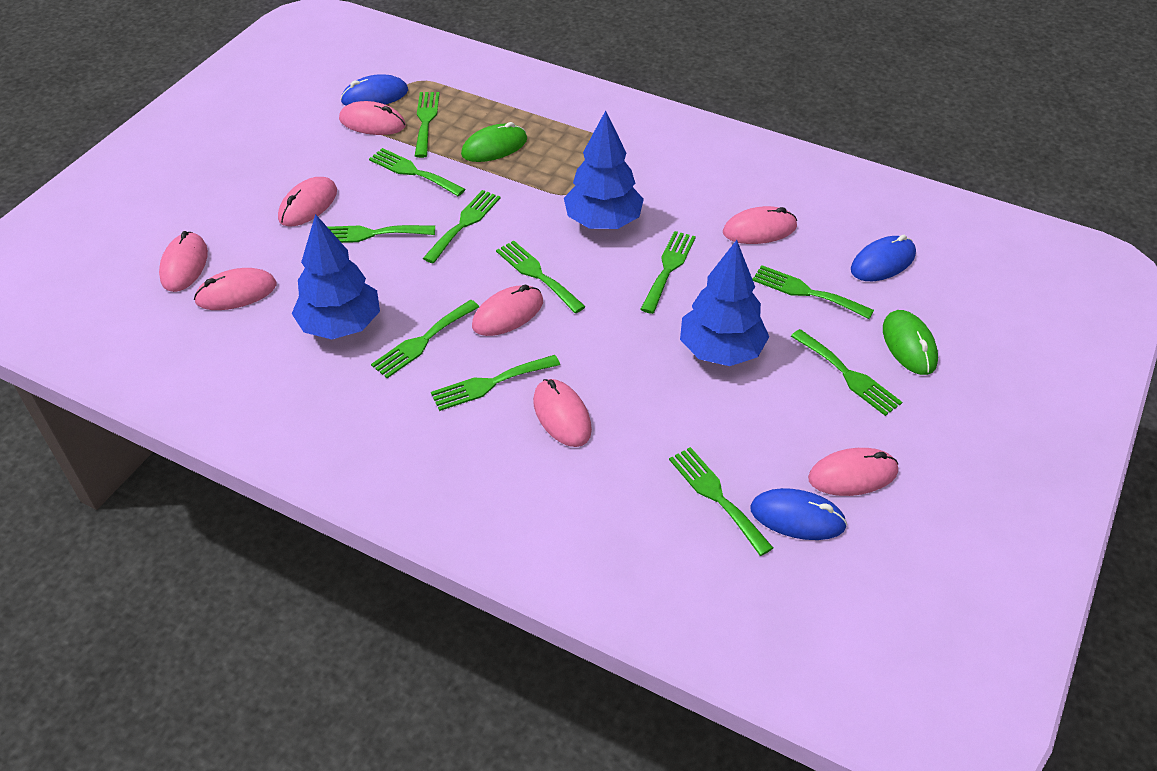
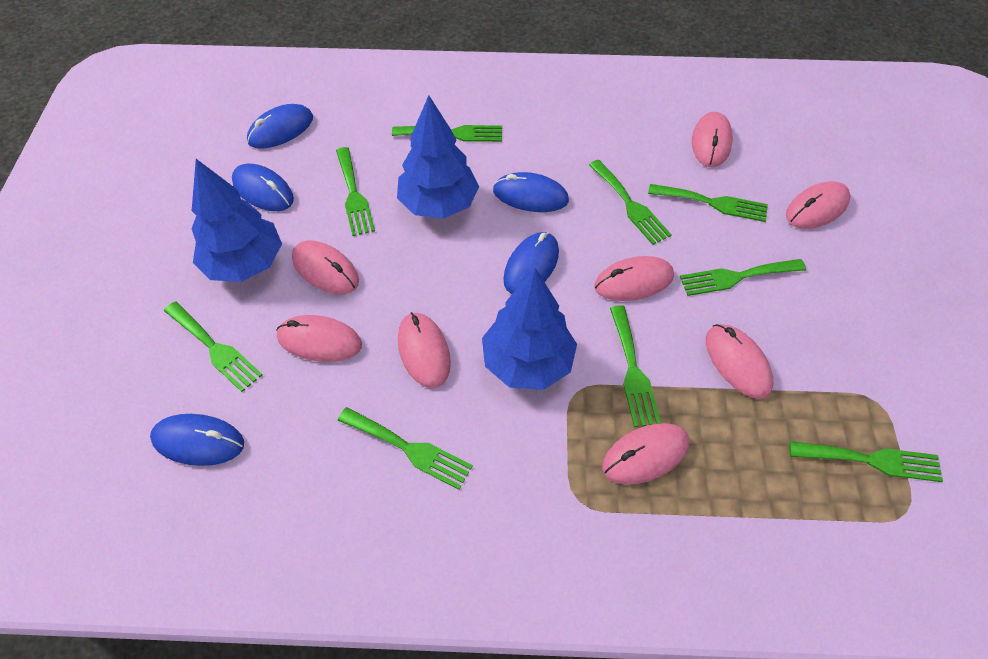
blue mouse: [341,74,408,106] [750,488,847,540] [851,235,916,281] = 3 -> [150,414,244,466] [232,164,294,211] [247,104,313,149] [493,172,569,212] [503,232,559,294] = 5
green fork: [328,225,435,243] [369,148,465,196] [371,300,479,378] [415,92,440,158] [423,190,501,264] [431,355,560,411] [496,241,586,314] [640,231,696,314] [669,447,773,556] [752,265,874,319] [791,329,902,416] = 11 -> [164,302,262,392] [336,147,375,236] [338,407,473,490] [392,125,502,142] [589,160,672,245] [610,305,661,427] [648,184,768,222] [680,259,806,296] [789,441,943,482] = 9
green mouse: [461,122,527,162] [883,310,938,375] = 2 -> none = 0

